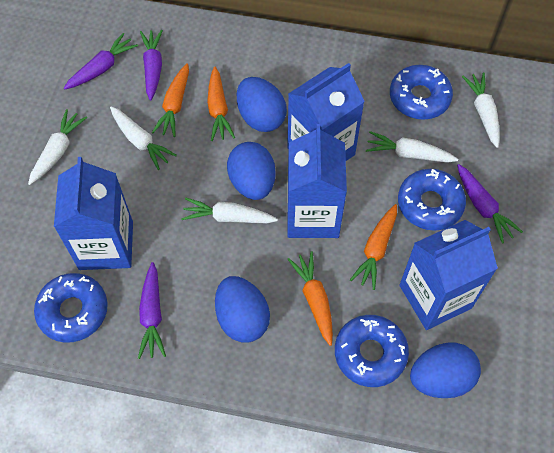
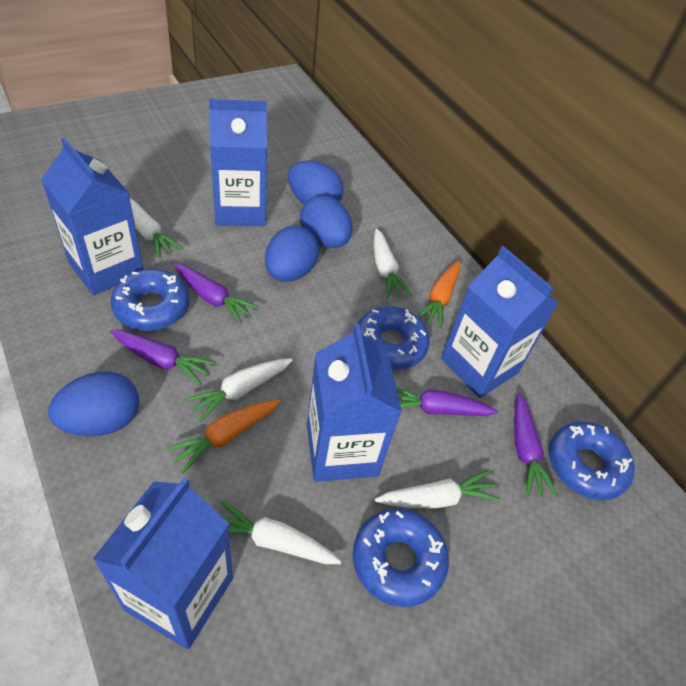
blue carton: [54,157,133,270] [287,63,365,161] [287,124,347,238] [399,220,498,330] = 4 -> [41,138,144,295] [93,477,233,650] [209,99,267,226] [307,324,402,482] [441,246,559,398] = 5
orange carrot: [152,63,189,137] [207,66,235,141] [288,251,333,346] [350,204,397,290] = 4 -> [166,400,281,474] [417,260,461,328] = 2

